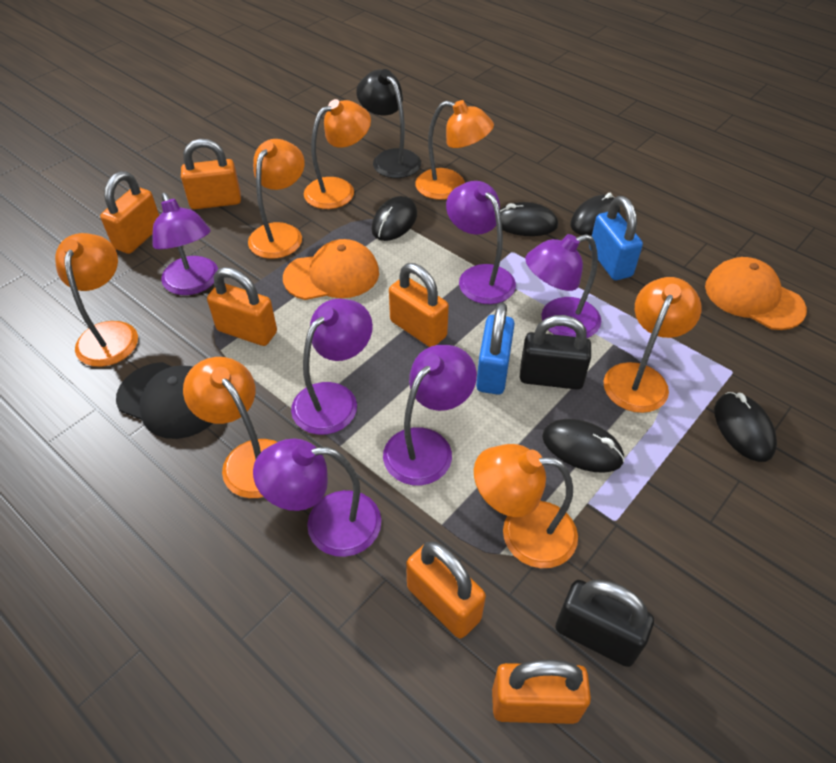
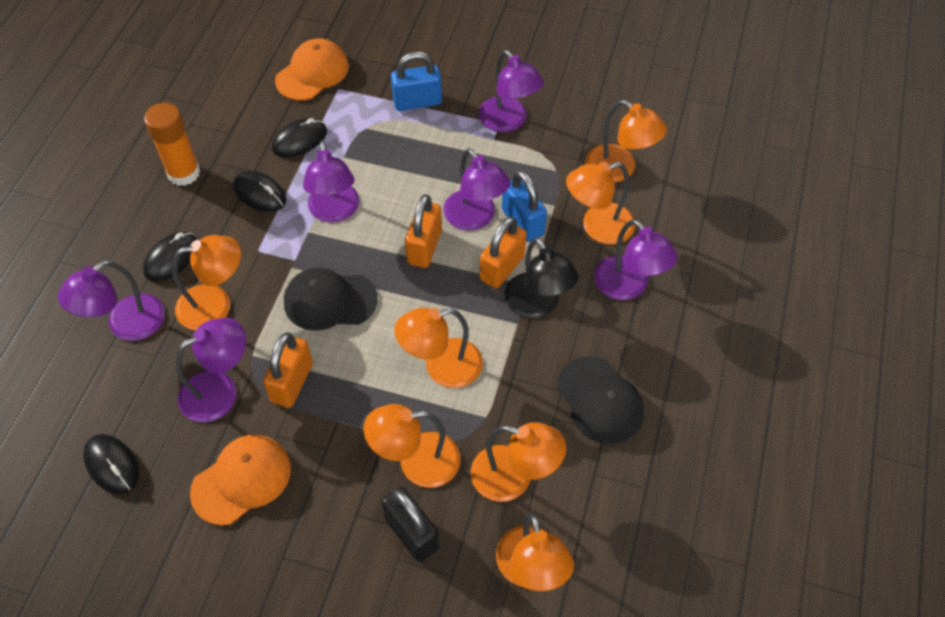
black cap: [116,362,212,439] = 1 -> [284,268,378,331] [557,356,644,444] = 2
black mouse: [371,196,417,241] [500,202,558,236] [542,419,624,473] [570,193,620,235] [714,392,777,462] = 5 -> [83,434,139,494] [143,232,198,281] [233,171,286,212] [272,118,327,157] = 4
black padlock: [520,315,591,390] [555,580,654,667] = 2 -> [381,487,439,562] = 1
orange glue stick: none = 0 -> [144,103,200,186] = 1
orange padlock: [100,171,159,254] [181,139,241,209] [207,267,277,346] [389,263,449,347] [406,542,486,638] [492,660,591,724] = 6 -> [263,332,313,408] [405,194,442,268] [480,217,527,289] = 3

